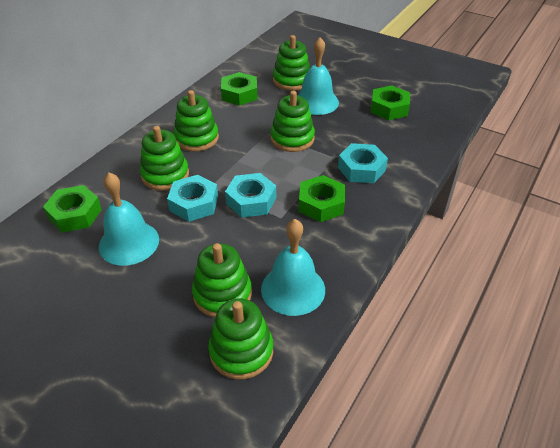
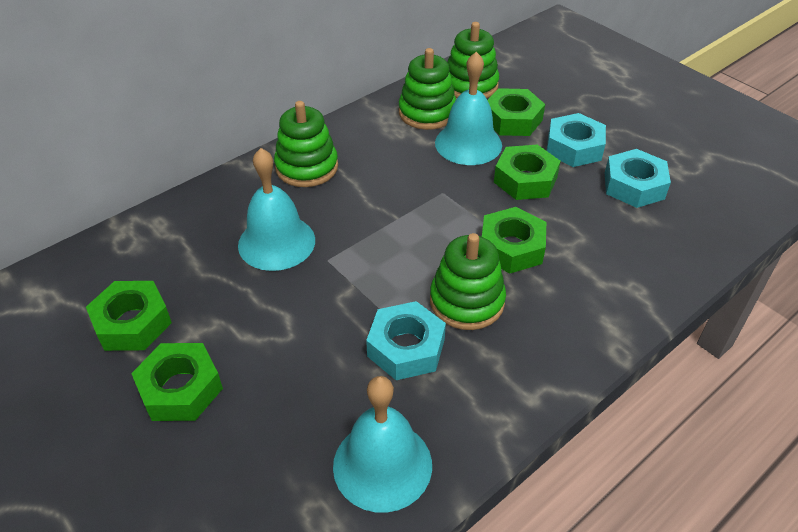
green nut: [43,185,102,233] [221,72,258,106] [299,175,345,222] [371,85,410,120] = 4 -> [86,281,172,351] [131,343,223,421] [482,207,546,274] [488,88,545,136] [494,145,561,200] = 5
green stacking toy: [140,126,189,191] [174,90,219,151] [192,243,252,317] [208,299,273,380] [270,91,315,152] [273,35,310,91] = 6 -> [274,101,338,187] [399,48,456,130] [430,233,506,330] [447,22,499,99] = 4

